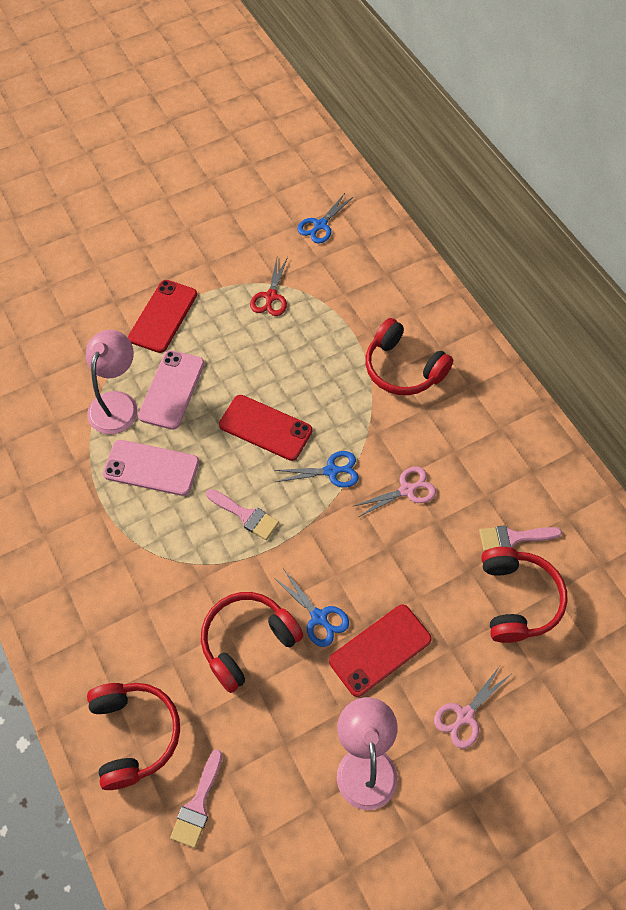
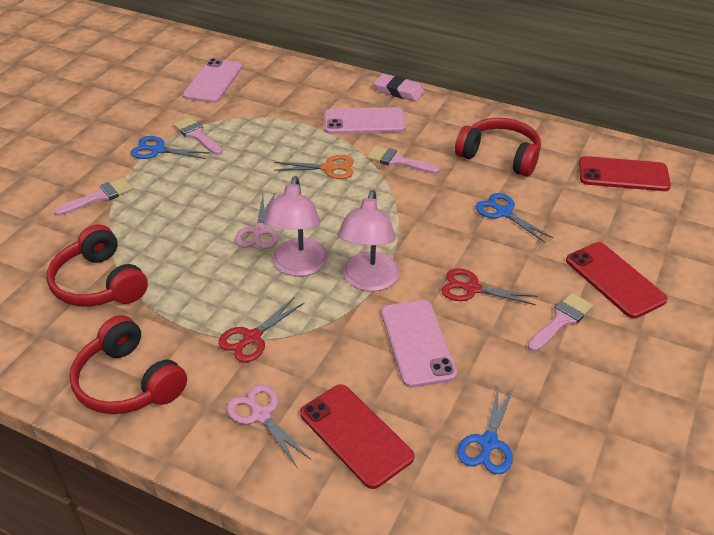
orange scissors: none = 0 -> [274,155,354,179] = 1
pink brush: [170,749,223,848] [206,489,279,540] [479,525,562,551] = 3 -> [54,178,133,216] [173,117,223,155] [366,146,440,174] [528,293,593,352] = 4
pink eraser: none = 0 -> [374,74,425,102] = 1
pink phone: [103,440,199,496] [138,350,205,430] = 2 -> [183,58,242,103] [324,107,406,134] [381,300,457,388] = 3
red headphones: [87,683,180,790] [201,592,303,693] [365,318,453,395] [481,547,567,643] = 4 -> [47,225,148,307] [70,315,187,414] [455,118,541,177] = 3
red scissors: [250,257,288,316] = 1 -> [218,297,305,362] [442,268,538,305] = 2

